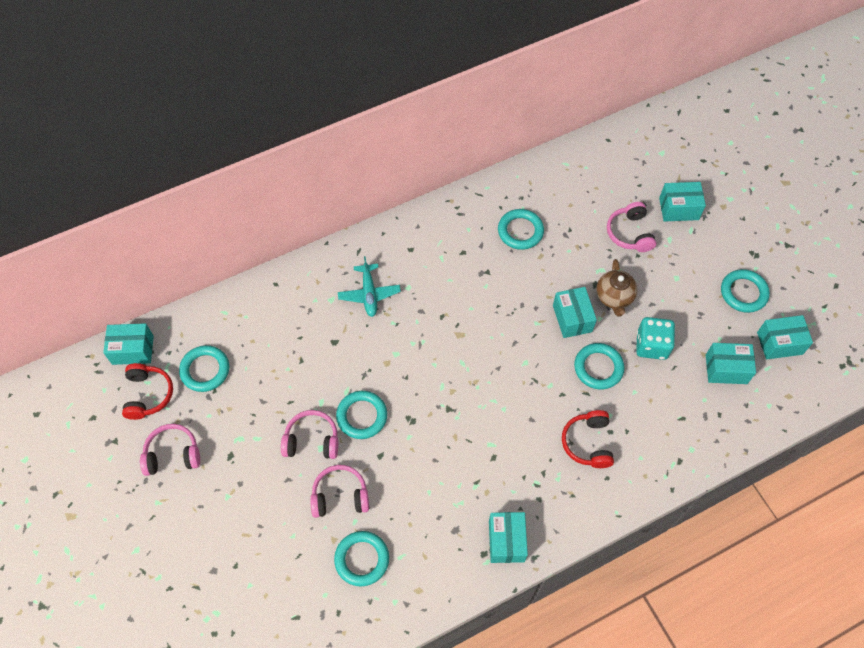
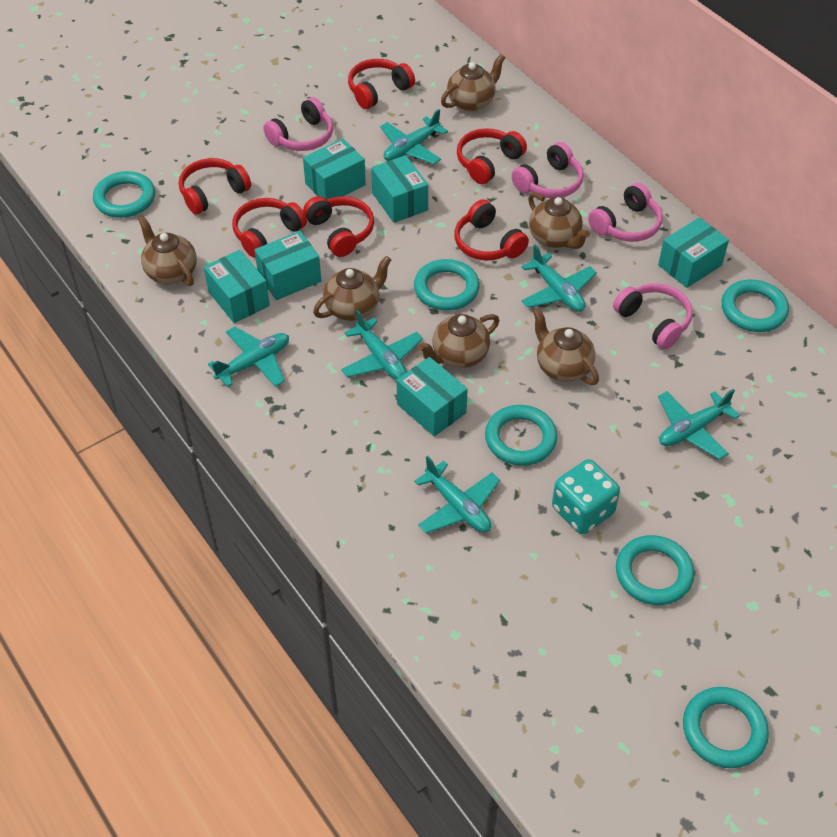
brown teapot: [596,259,638,317] = 1 -> [138,216,197,286] [313,256,391,321] [418,314,499,368] [441,54,505,111] [528,192,590,249] [533,308,599,385] = 6
red headphones: [122,363,173,420] [562,410,614,468] = 2 -> [179,158,251,215] [232,198,307,258] [303,196,374,257] [348,59,415,109] [454,199,529,260] [457,128,527,184] = 6
turquoise plane: [338,256,401,317] = 1 -> [208,327,289,387] [341,310,423,380] [380,109,448,164] [414,456,500,533] [521,245,597,312] [658,389,740,460] = 6

